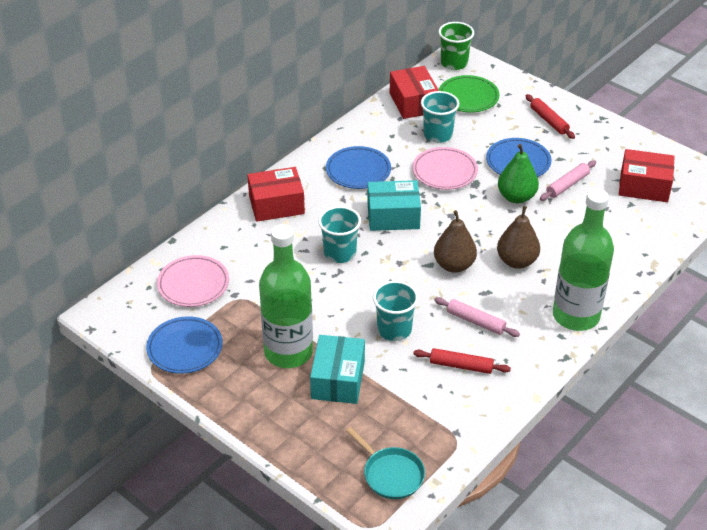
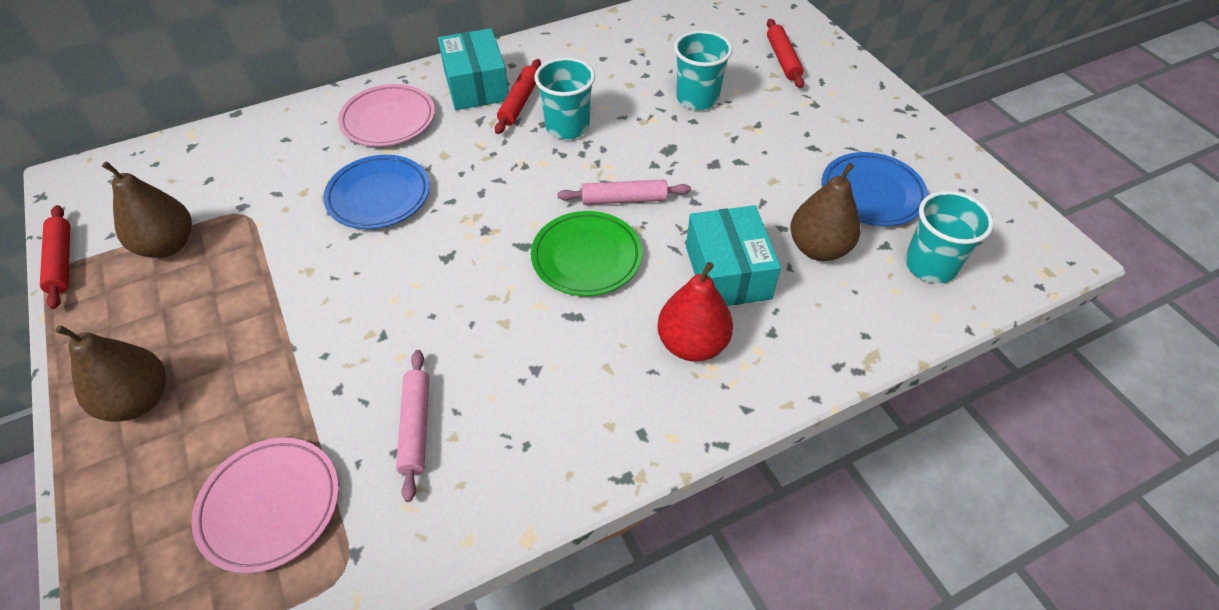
blue plate: [146,316,223,374] [326,146,391,189] [486,138,551,177] = 3 -> [323,155,430,229] [822,152,928,226] = 2
brown pear: [434,210,477,273] [497,206,540,269] = 2 -> [55,325,166,422] [102,161,192,258] [790,163,861,261] = 3
green bottle: [259,224,313,368] [553,188,614,331] = 2 -> none = 0
green cup: [438,22,474,70] = 1 -> none = 0
green pear: [498,144,539,203] = 1 -> none = 0
red box: [247,167,305,222] [390,66,439,119] [619,149,675,202] = 3 -> none = 0
red pear: none = 0 -> [657,262,733,362] = 1
red rolling pin: [413,348,511,374] [526,94,575,139] = 2 -> [40,205,70,309] [495,59,541,134] [767,19,804,88] = 3
turquoise pan: [346,427,425,499] = 1 -> none = 0

